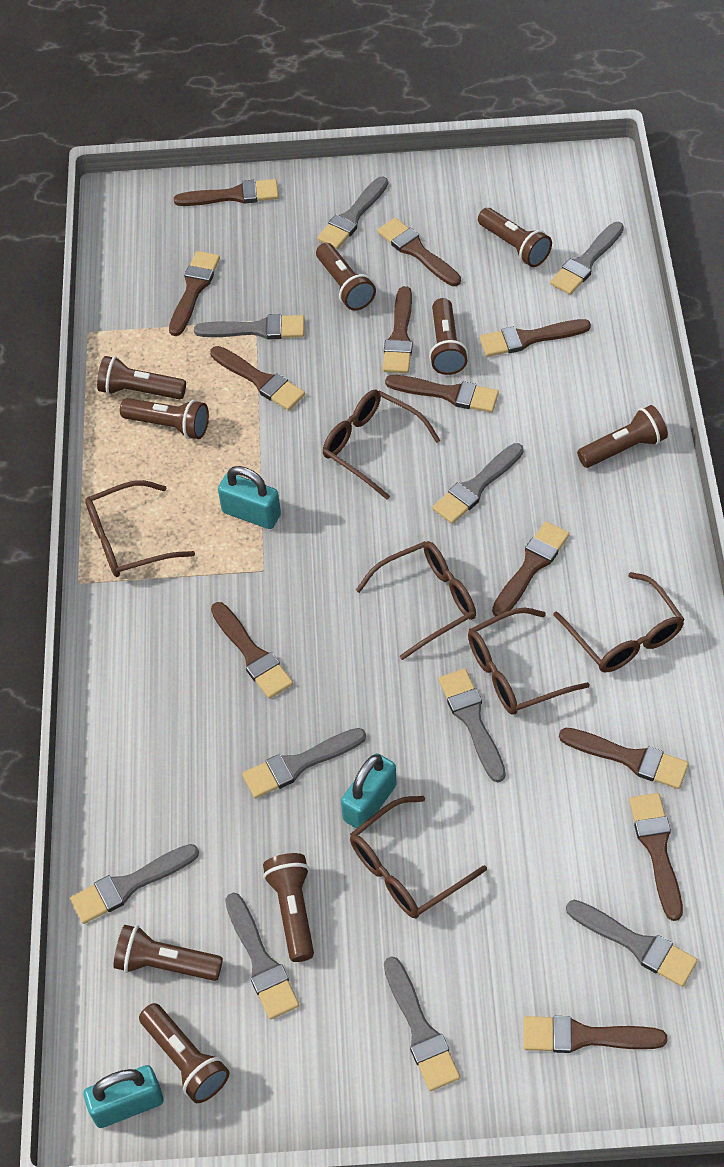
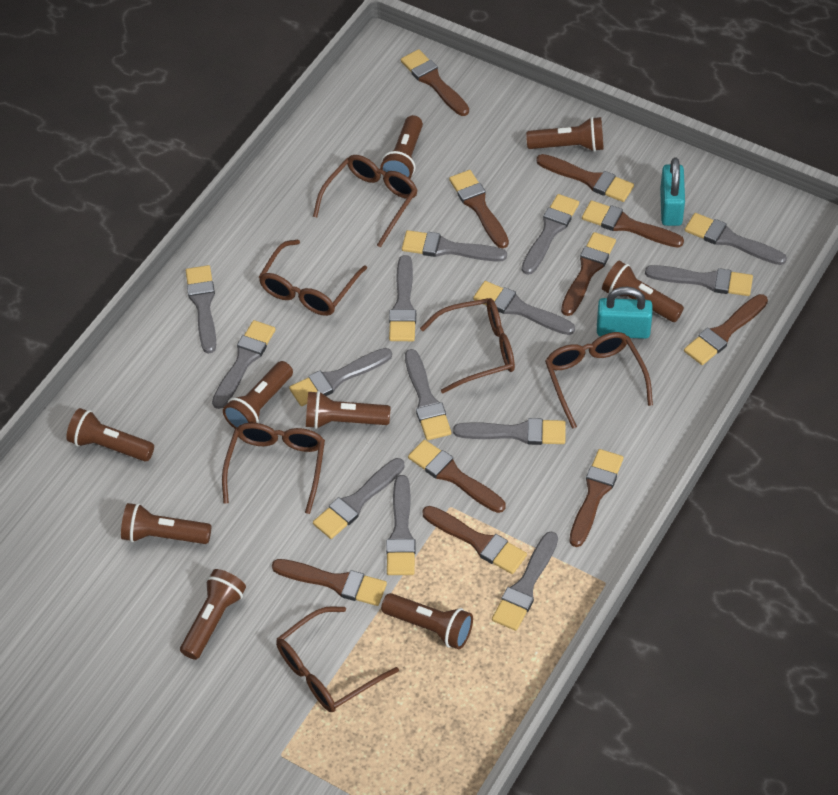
brown brush: [169,251,220,336] [174,179,279,206] [210,346,305,410] [211,602,293,699] [377,218,461,286] [382,286,413,373] [385,375,499,412] [480,319,591,357] [492,521,570,616] [523,1016,667,1053] [559,727,689,789] [629,793,683,921] = 12 -> [272,559,387,606] [401,49,469,116] [408,440,505,513] [422,506,527,574] [449,170,509,248] [536,154,634,202] [561,232,616,316] [569,449,623,547] [582,200,684,248] [684,294,768,365] = 10
grey brush: [70,844,199,924] [194,314,304,339] [225,893,299,1019] [242,728,366,798] [317,177,388,249] [384,956,460,1091] [432,443,524,524] [439,669,506,782] [550,222,624,295] [566,900,698,987] = 10 -> [186,265,216,354] [212,320,276,409] [289,348,392,406] [313,458,405,539] [386,475,416,575] [389,255,416,341] [402,230,507,262] [405,349,451,440] [453,418,566,445] [473,281,575,335] [492,531,558,631] [522,194,579,275] [645,265,753,296] [685,213,787,265] = 14
turquoise padlock: [83,1065,164,1128] [218,466,281,529] [341,753,397,829] = 3 -> [597,287,653,339] [660,158,685,226] = 2

